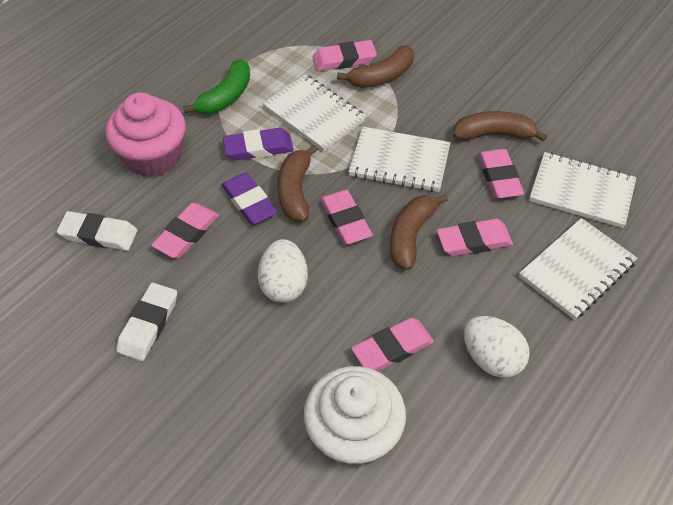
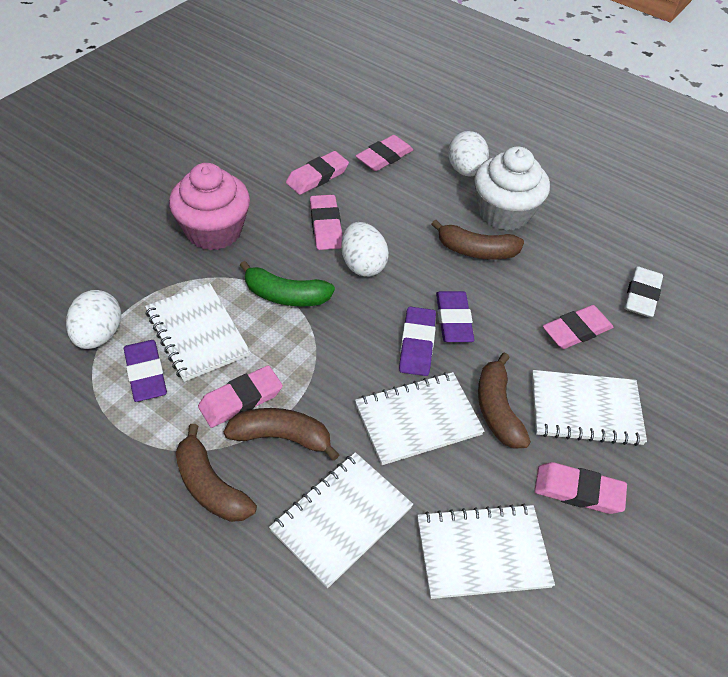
purple eraser: [221,172,278,225] [223,128,294,160] = 2 -> [124,340,167,402] [399,307,436,376] [436,291,474,342] = 3
white egg: [258,239,308,303] [464,316,530,378] = 2 -> [66,290,121,349] [341,222,389,277] [448,131,489,177] = 3
white eraser: [57,211,137,251] [116,283,177,361] = 2 -> [624,266,663,318] = 1
white notebook: [262,74,366,151] [348,127,451,192] [519,218,637,320] [529,152,636,228] = 4 -> [145,283,250,382] [269,452,413,588] [355,372,485,465] [417,504,555,599] [532,370,647,446] = 5

